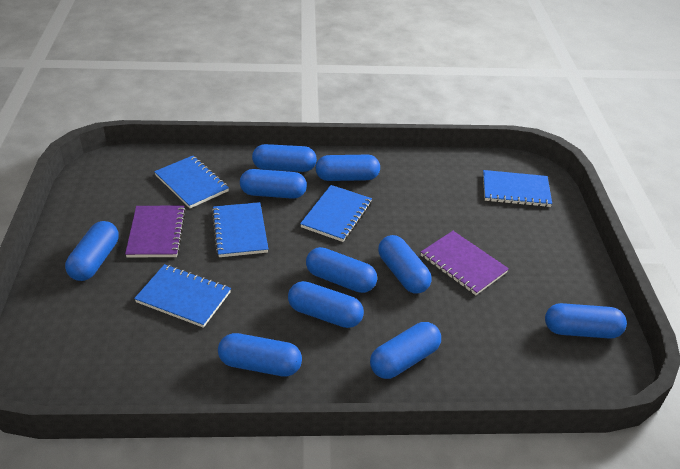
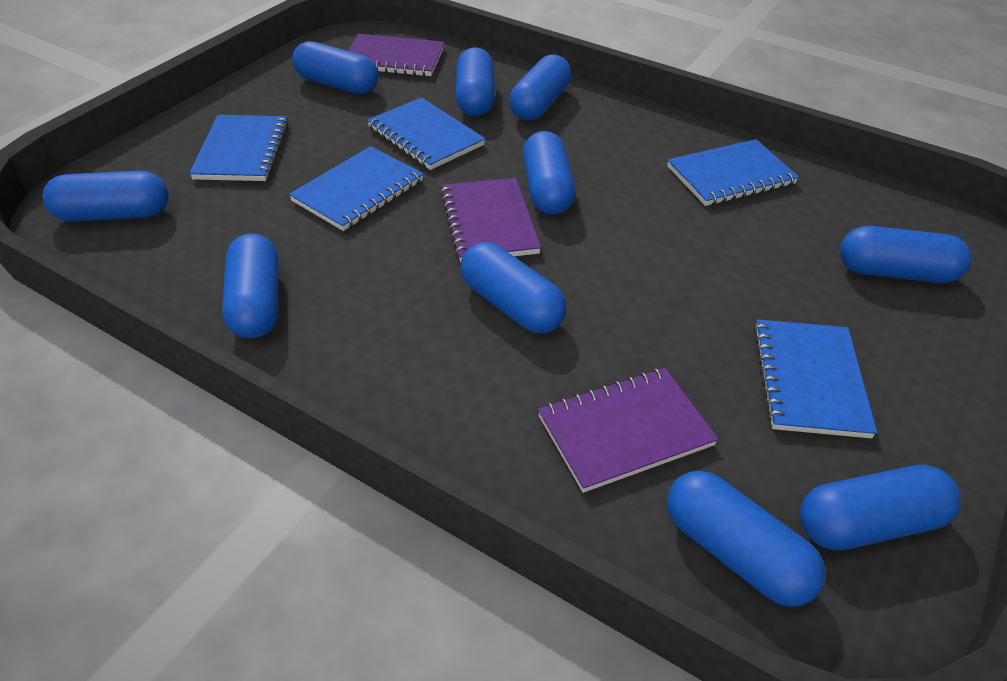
purple notebook: [125,206,186,258] [421,231,509,295] = 2 -> [348,34,444,77] [440,178,541,262] [538,368,719,493] = 3

